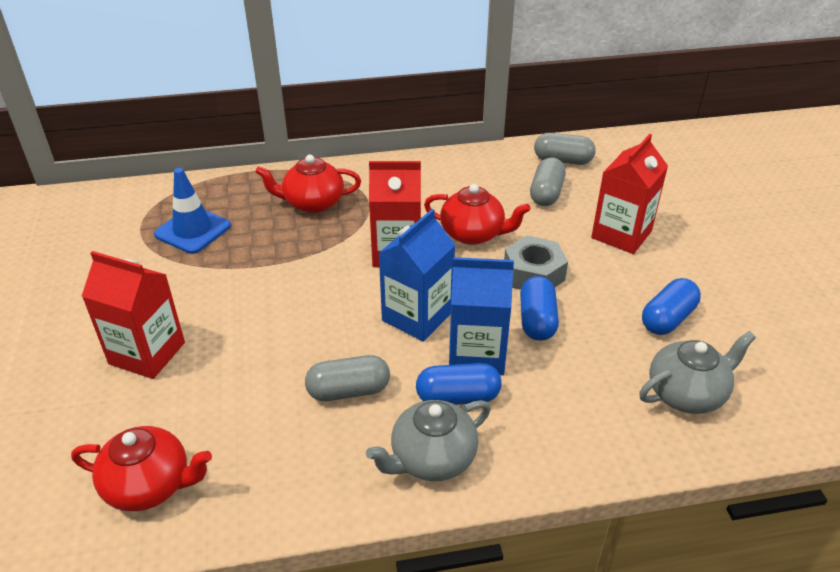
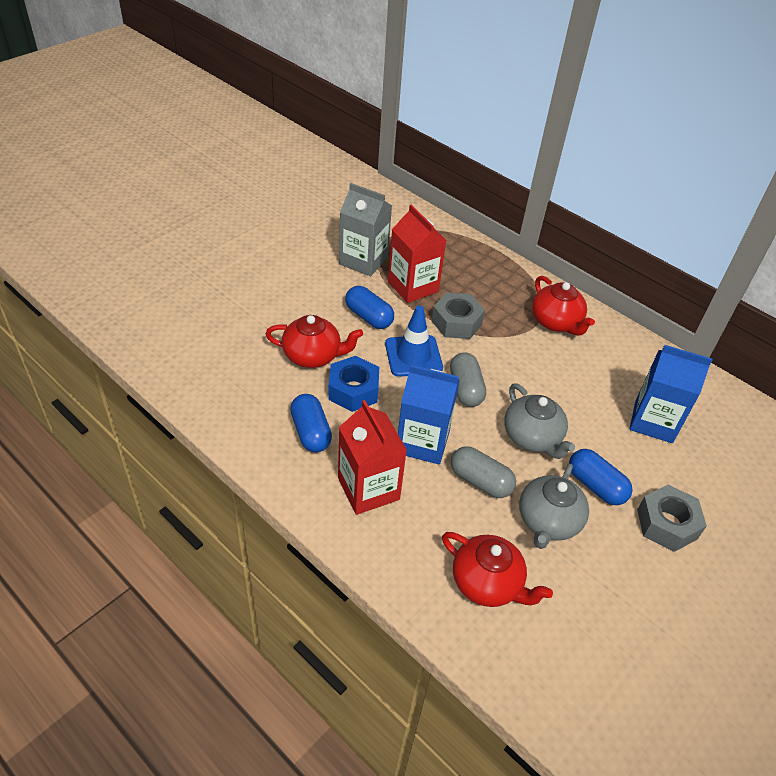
blue nut: none = 0 -> [328,356,379,412] = 1
grey capsule: [305,355,390,401] [530,157,566,206] [534,133,596,165] = 3 -> [450,352,486,407] [451,446,516,498] = 2
grey carton: none = 0 -> [339,183,392,276] = 1
grey nut: [504,236,568,290] = 1 -> [432,293,485,339] [637,485,707,552] = 2
red carton: [82,251,185,379] [369,161,421,267] [591,134,668,254] = 3 -> [338,400,407,515] [388,205,447,303] = 2

